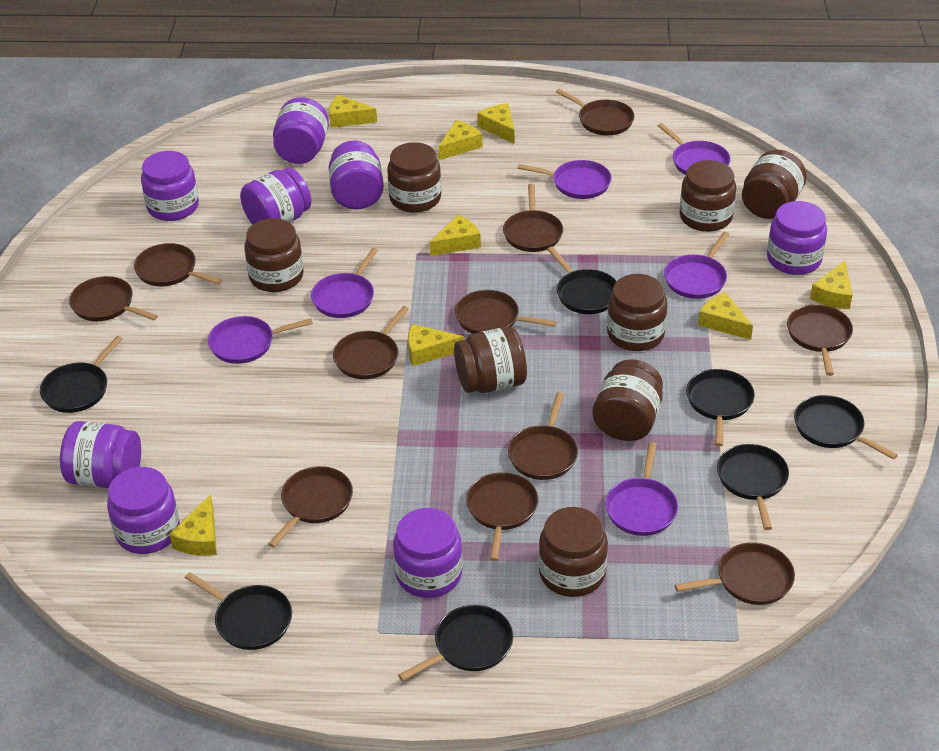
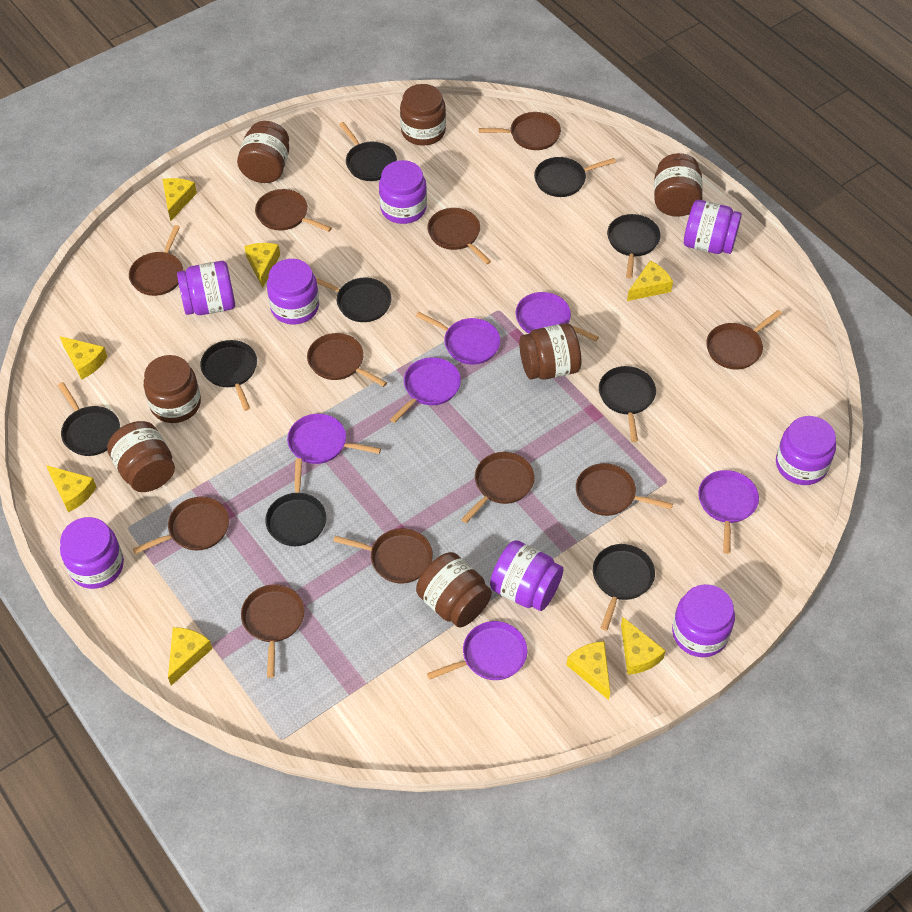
black pan: [40,336,123,413] [185,572,292,650] [398,605,513,681] [547,246,617,314] [686,369,755,447] [717,444,789,530] [794,395,898,460] = 7 -> [58,382,120,456] [200,340,257,411] [265,458,327,546] [316,278,392,322] [339,122,397,181] [534,157,616,197] [593,544,655,631] [599,366,656,442] [607,214,661,279] = 9
brown jar: [244,218,304,292] [387,142,441,213] [454,327,527,393] [539,507,608,597] [592,359,663,441] [607,274,667,351] [680,160,736,232] [742,150,807,219] = 8 -> [107,421,175,492] [144,355,201,423] [237,121,289,183] [400,84,446,146] [416,552,492,627] [519,323,581,380] [654,153,703,217] = 7

